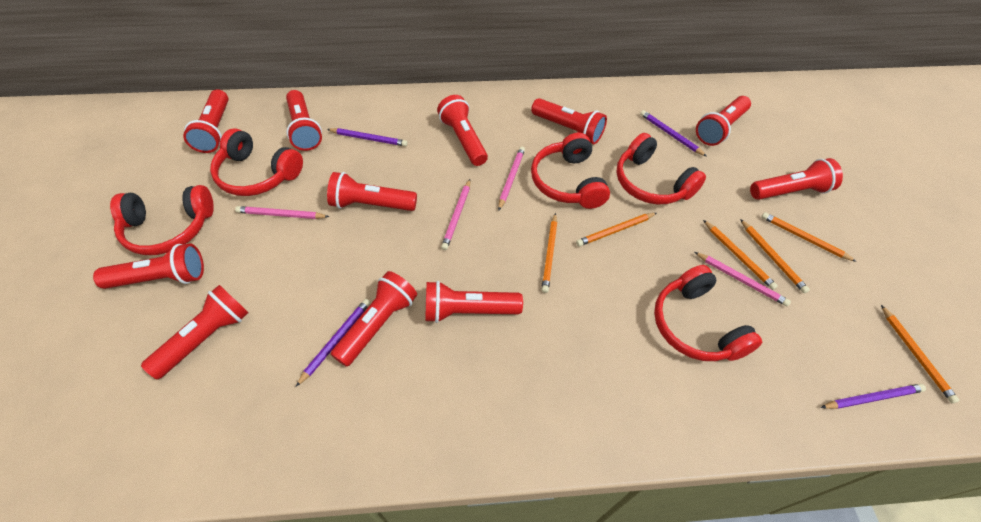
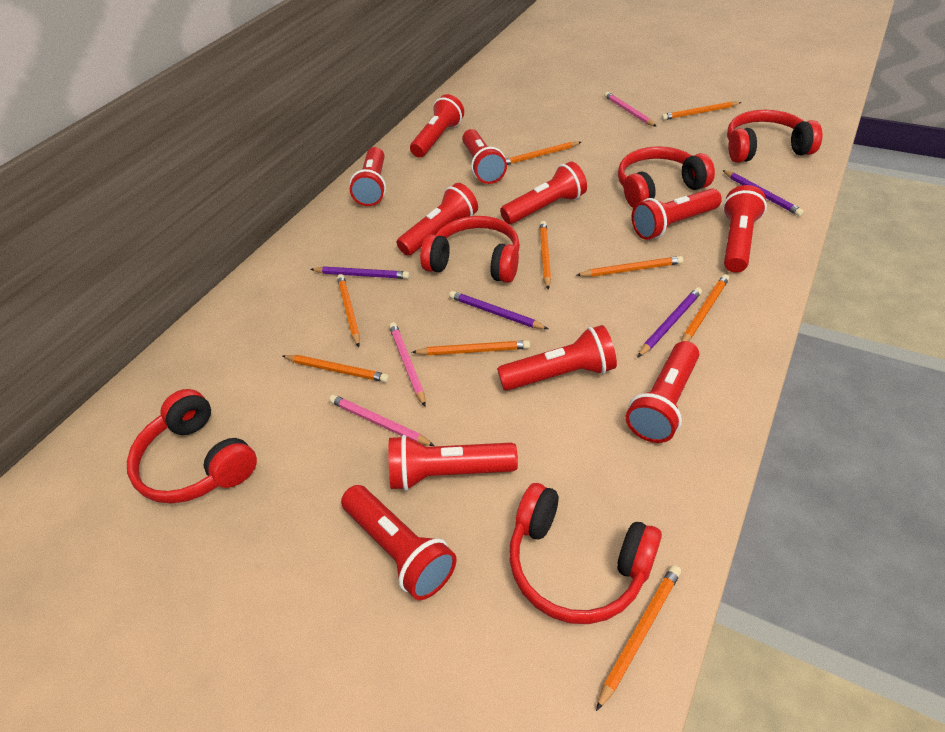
orange pencil: [541,213,557,293] [576,213,656,246] [703,220,778,290] [740,219,810,293] [761,212,857,262] [881,305,959,403] = 6 -> [283,355,389,382] [337,274,360,347] [412,340,530,355] [505,142,581,165] [540,221,551,289] [577,256,683,277] [596,565,681,711] [662,101,742,120] [681,274,729,342] = 9
pink pencil: [235,206,329,219] [441,179,470,250] [498,147,525,211] [694,252,791,306] = 4 -> [329,395,435,446] [389,322,426,407] [604,92,657,127] = 3

